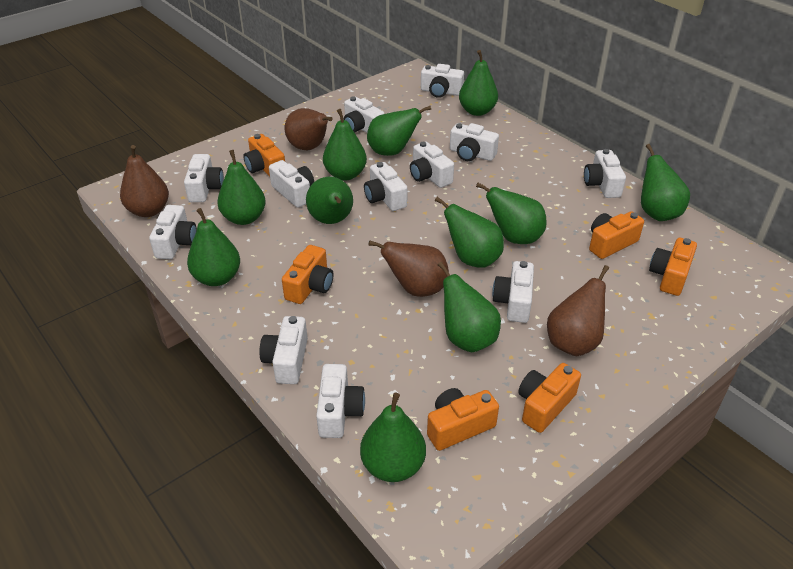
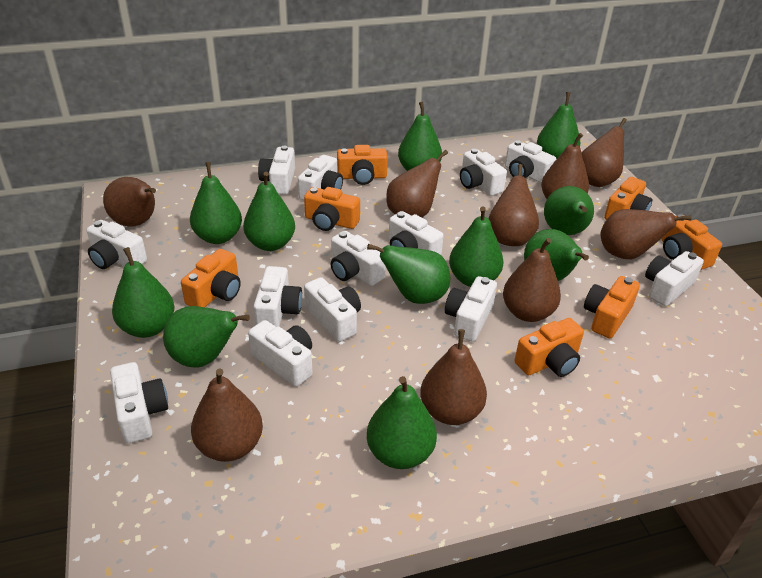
brown pear: [120,145,169,217] [285,108,333,150] [369,240,449,297] [547,265,609,356] = 4 -> [103,177,156,227] [191,369,263,462] [386,150,448,217] [420,329,487,425] [489,164,539,246] [503,238,561,322] [541,133,589,199] [582,118,627,187] [601,209,692,259] = 9
orange camera: [243,134,285,177] [282,245,333,304] [427,388,499,451] [518,363,581,433] [589,211,644,259] [649,238,697,296] = 6 -> [181,249,241,307] [304,187,360,231] [337,145,388,185] [515,318,584,377] [584,276,640,338] [604,177,652,220] [661,214,722,270] = 7
white camera: [149,205,197,259] [184,154,224,202] [259,316,308,384] [269,160,314,208] [316,364,365,438] [343,97,384,133] [364,162,408,211] [410,142,454,188] [421,64,464,98] [450,123,499,161] [492,261,534,323] [584,149,626,198] = 12 -> [87,220,147,269] [110,362,168,443] [248,320,313,387] [254,266,302,327] [258,146,295,195] [298,155,343,200] [304,277,361,342] [331,231,385,286] [389,211,444,255] [445,276,497,342] [460,149,507,196] [505,140,556,183] [645,251,704,306] = 13

